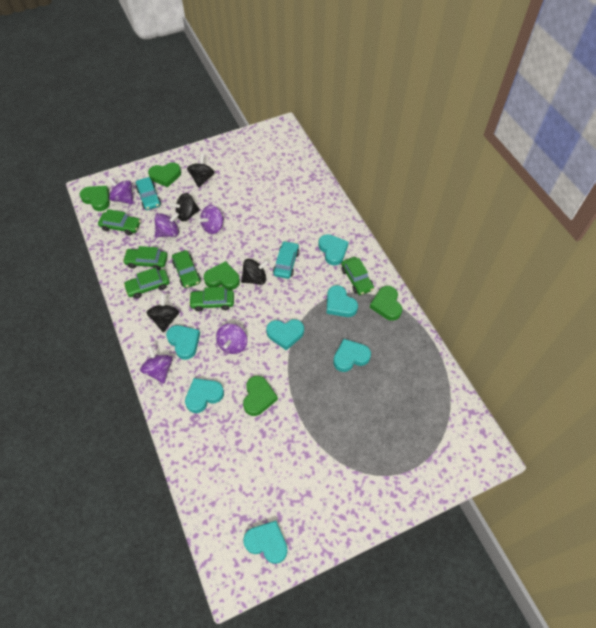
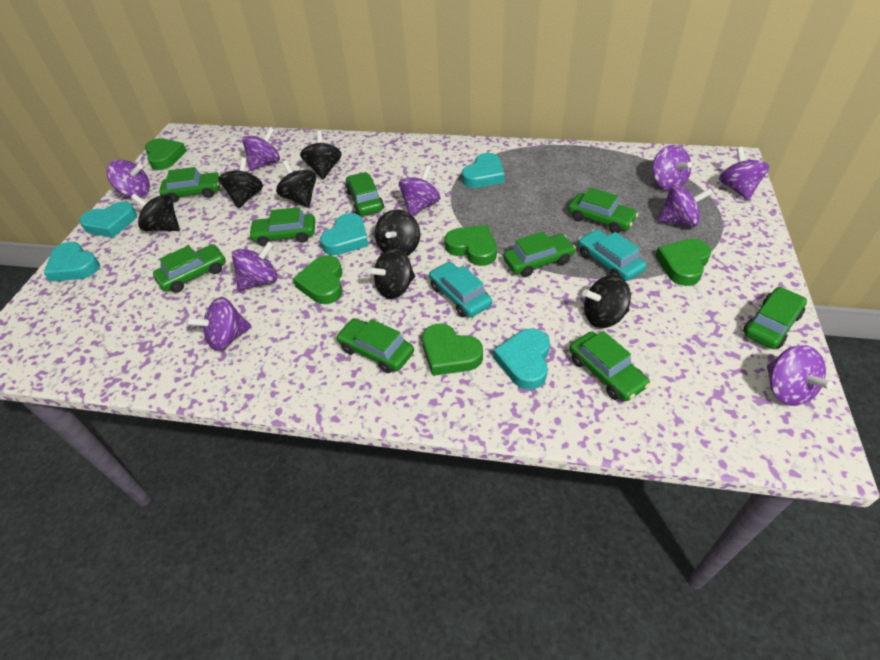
black spinning top: [146,294,179,332] [169,193,200,222] [187,154,215,188] [241,259,269,285] = 4 -> [131,194,180,231] [218,157,263,208] [276,160,316,208] [300,131,342,179] [367,248,415,299] [375,210,420,256] [582,275,631,328] = 7
green car: [98,209,141,235] [123,246,168,270] [123,268,170,299] [172,250,201,288] [189,287,234,312] [341,257,374,295] = 6 -> [153,244,226,293] [159,167,221,202] [249,207,315,246] [336,318,414,373] [345,172,384,216] [503,232,576,277] [568,187,638,233] [569,331,650,401] [743,287,807,349] = 9
purple spinning top: [108,177,133,204] [140,346,173,383] [154,212,179,237] [198,205,224,234] [216,324,247,354] = 5 -> [106,160,150,197] [186,297,252,351] [232,241,277,291] [242,127,280,171] [399,165,441,216] [652,145,692,190] [657,185,713,227] [719,147,769,200] [767,345,833,406] = 9
turquoise heart: [166,325,200,360] [185,378,224,413] [243,521,287,564] [266,319,304,350] [318,234,349,266] [327,285,358,317] [333,339,371,372] = 7 -> [44,242,100,282] [79,202,137,238] [320,213,369,255] [462,153,505,188] [493,328,550,390] = 5

